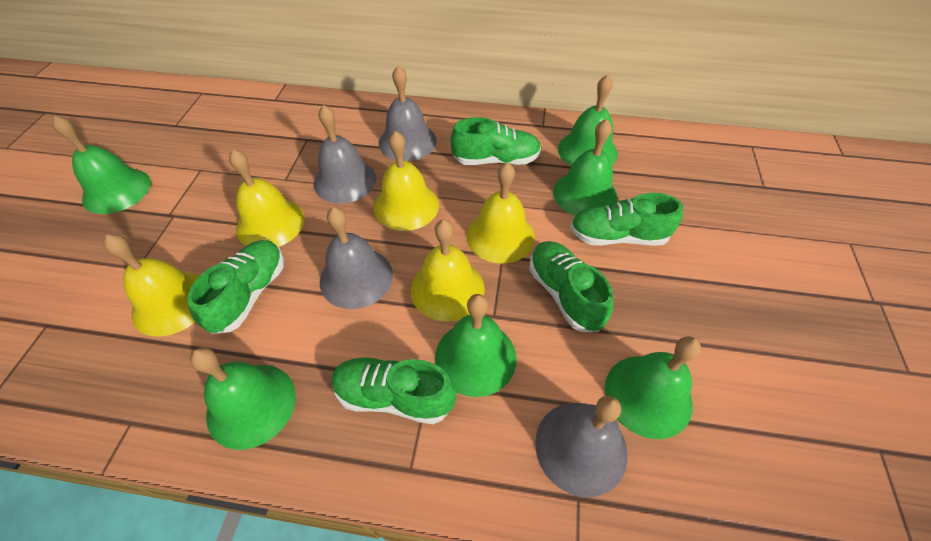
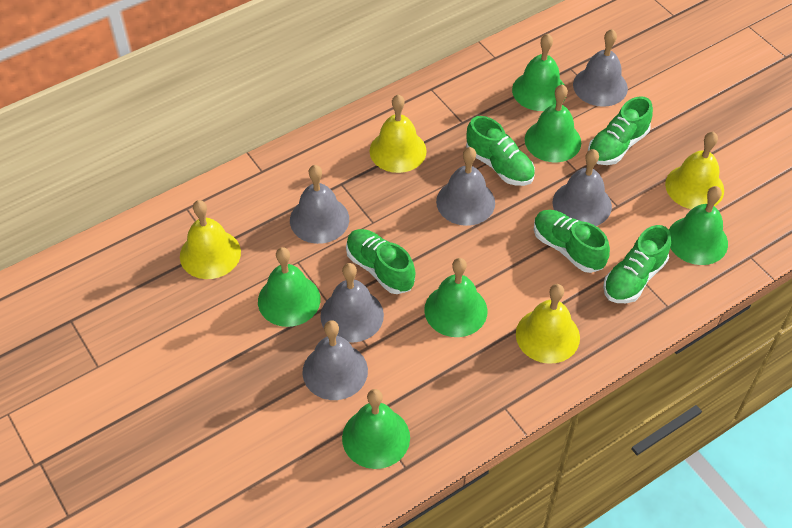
grey bell: [313,105,376,204] [320,207,393,309] [379,66,437,161] [535,396,628,497] = 4 -> [290,165,349,244] [302,320,368,400] [320,263,384,343] [436,147,495,226] [553,149,612,226] [573,29,628,107] = 6
yellow bell: [103,234,200,337] [229,149,305,247] [374,131,439,231] [411,219,485,322] [466,162,535,264] = 5 -> [180,200,241,279] [370,95,427,173] [516,284,580,364] [665,132,724,209] = 4

